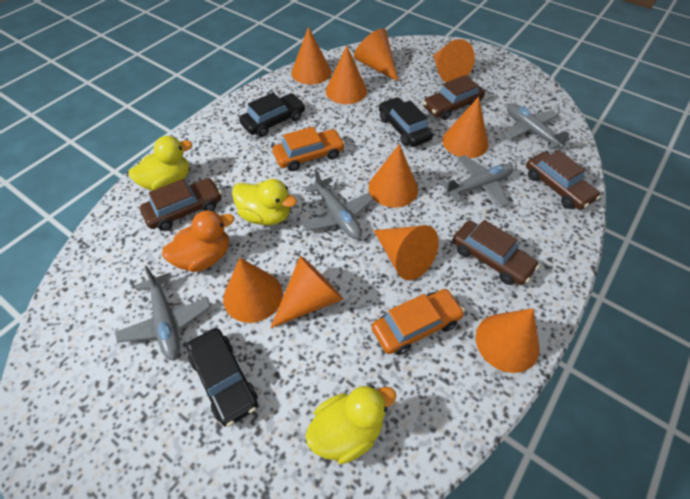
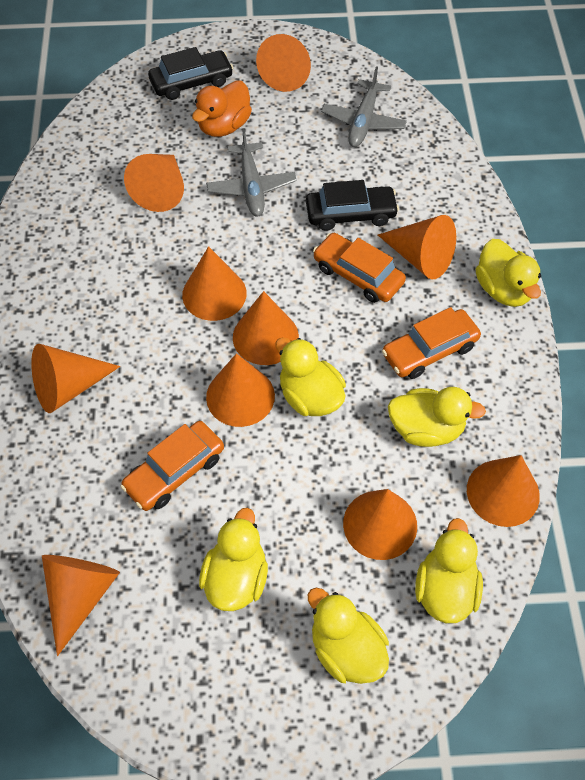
black car: [186,328,258,427] [239,92,305,137] [379,97,433,147] = 3 -> [148,47,233,100] [306,180,399,231] = 2
brown car: [140,178,222,231] [423,75,485,120] [453,220,539,285] [526,150,601,210] = 4 -> none = 0
grey plane: [115,266,211,361] [301,169,374,239] [440,155,514,208] [505,103,571,150] = 4 -> [206,128,297,217] [321,66,407,147] = 2
orange car: [272,127,345,171] [372,289,465,355] = 2 -> [121,421,224,511] [313,233,406,303] [382,307,481,379] = 3
yellow duck: [128,136,192,191] [232,179,297,225] [306,385,397,464] = 3 -> [199,508,268,611] [275,337,346,416] [308,588,389,684] [388,387,486,447] [415,518,483,623] [476,239,541,307] = 6

